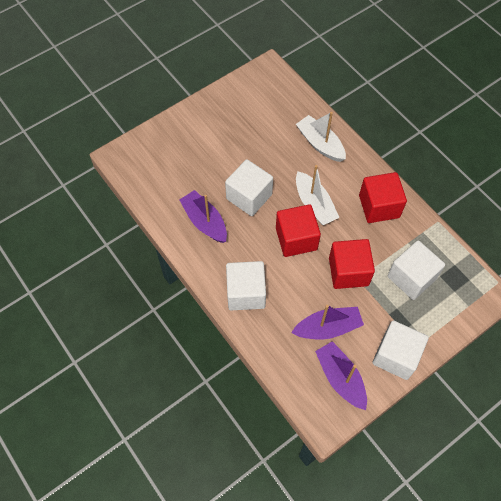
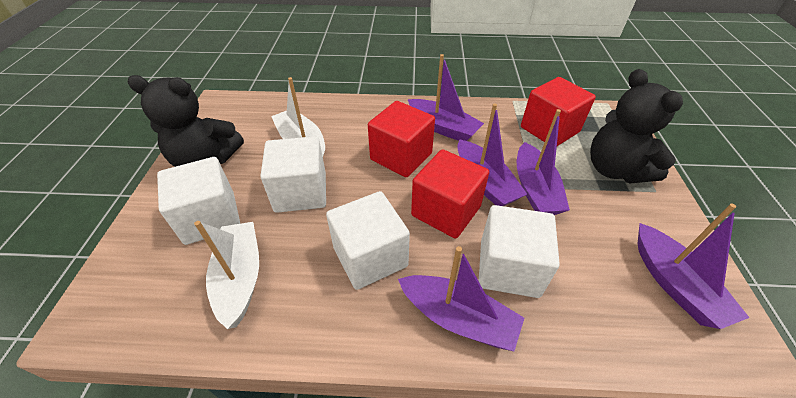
black teddy bear: none = 0 -> [127,75,244,167] [590,69,683,183] = 2
purple boat: [179,190,227,243] [291,305,364,339] [315,341,367,410] = 3 -> [398,246,524,351] [408,54,484,141] [457,103,527,206] [517,109,570,215] [638,204,750,329] = 5

